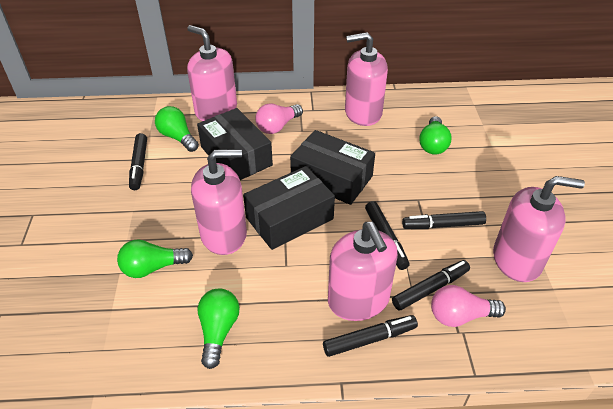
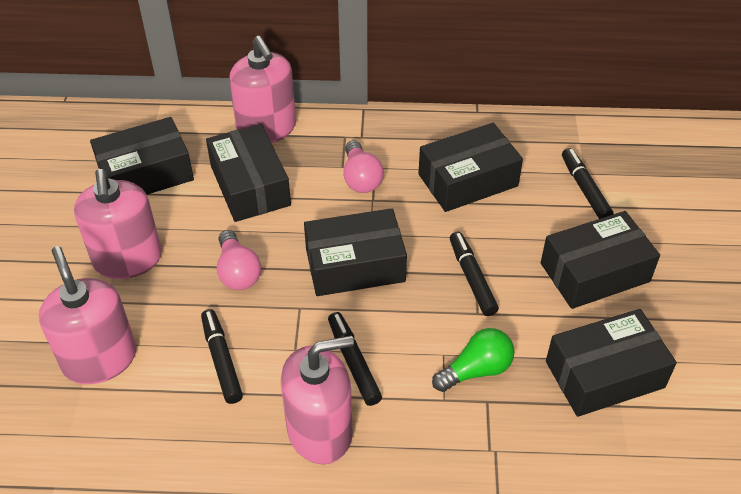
black box: [197,108,273,180] [243,166,335,250] [290,130,375,205] = 3 -> [90,117,194,195] [206,124,291,222] [304,208,407,296] [418,123,523,212] [541,211,660,309] [546,309,677,417] = 6
black marker: [129,133,147,190] [323,315,418,357] [365,201,409,270] [392,260,470,310] [402,211,486,229] = 5 -> [201,309,243,404] [328,312,382,406] [450,232,499,316] [562,148,614,219] = 4
green light bulb: [117,239,193,278] [155,106,199,152] [197,288,239,369] [419,116,452,154] = 4 -> [432,328,514,392] = 1
pink soap dispenser: [187,25,237,121] [191,149,247,255] [328,222,398,321] [345,32,388,126] [493,176,585,282] = 5 -> [39,246,136,384] [74,169,162,279] [229,36,296,143] [281,335,354,464] = 4

